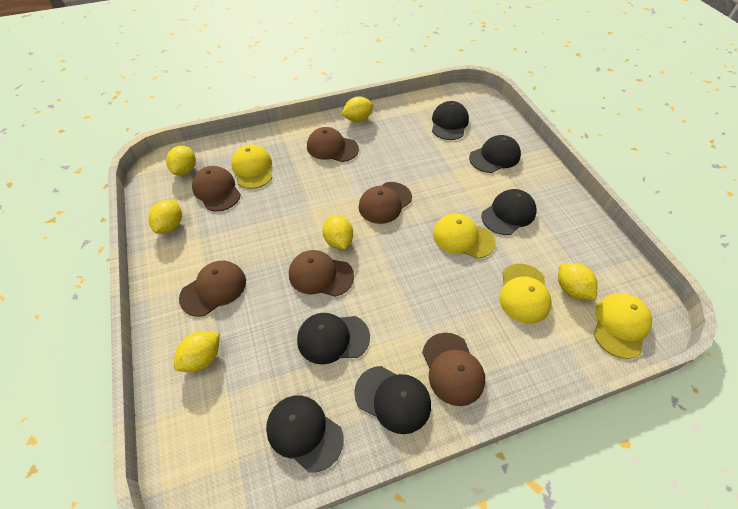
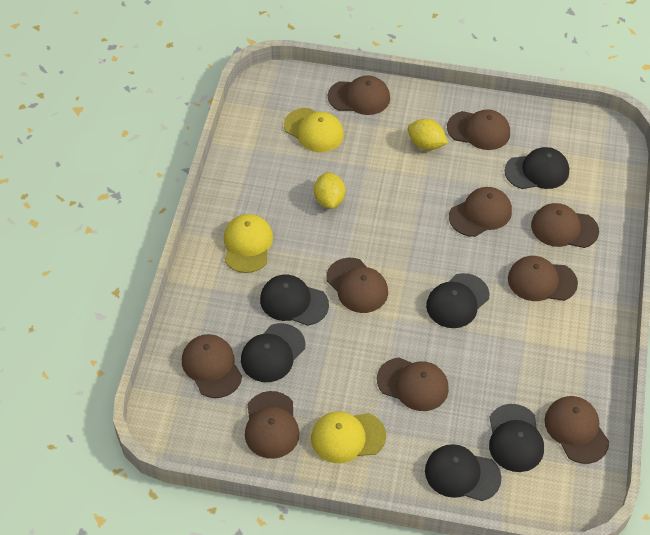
brown cap: [179,261,246,317] [192,166,241,211] [289,250,354,297] [307,127,359,162] [358,182,412,224] [422,333,485,406] = 6 -> [182,334,242,398] [245,391,300,459] [326,258,388,313] [328,75,390,115] [377,358,449,411] [447,109,510,150] [449,187,512,237] [508,256,578,301] [531,203,599,248] [544,396,609,464] = 10
yellow cap: [231,144,273,189] [433,213,496,259] [499,264,552,324] [594,293,652,359] = 4 -> [224,214,273,273] [284,108,344,152] [311,412,386,463] = 3
yellow lemon: [148,200,182,234] [166,146,196,175] [174,331,220,372] [322,215,353,249] [341,96,373,122] [558,263,598,300] = 6 -> [314,172,345,209] [408,119,448,150] = 2

